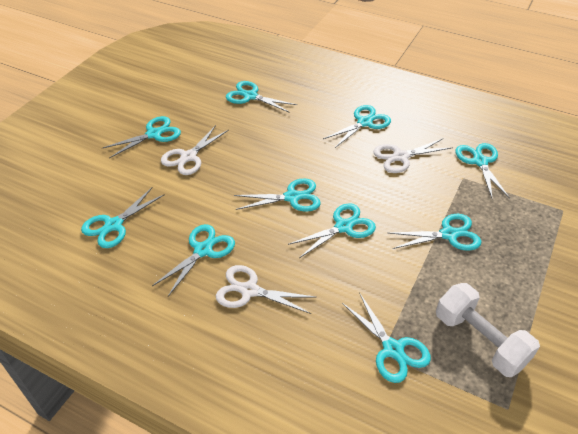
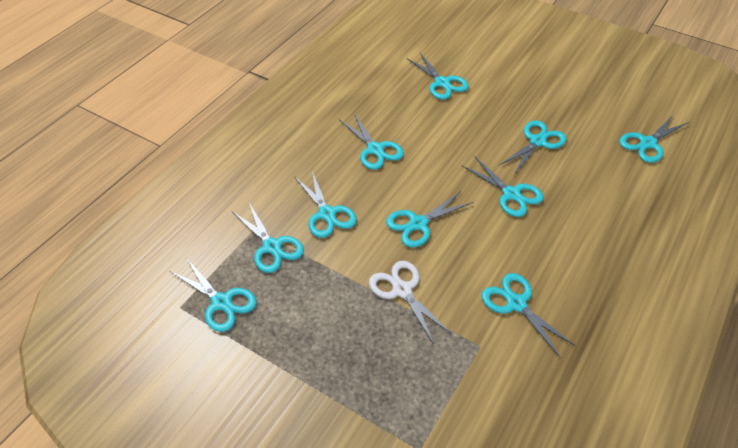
white dumbbell: [436,283,540,377] = 1 -> none = 0
white scissors: [161,125,229,175] [216,265,315,314] [373,138,453,173] = 3 -> [369,261,452,344] = 1

